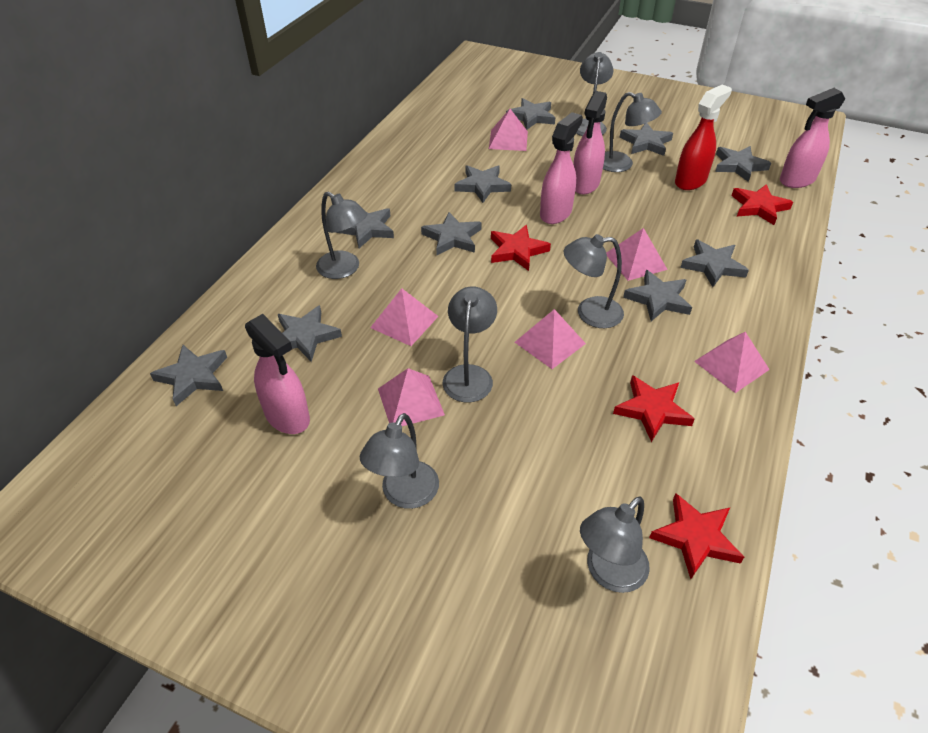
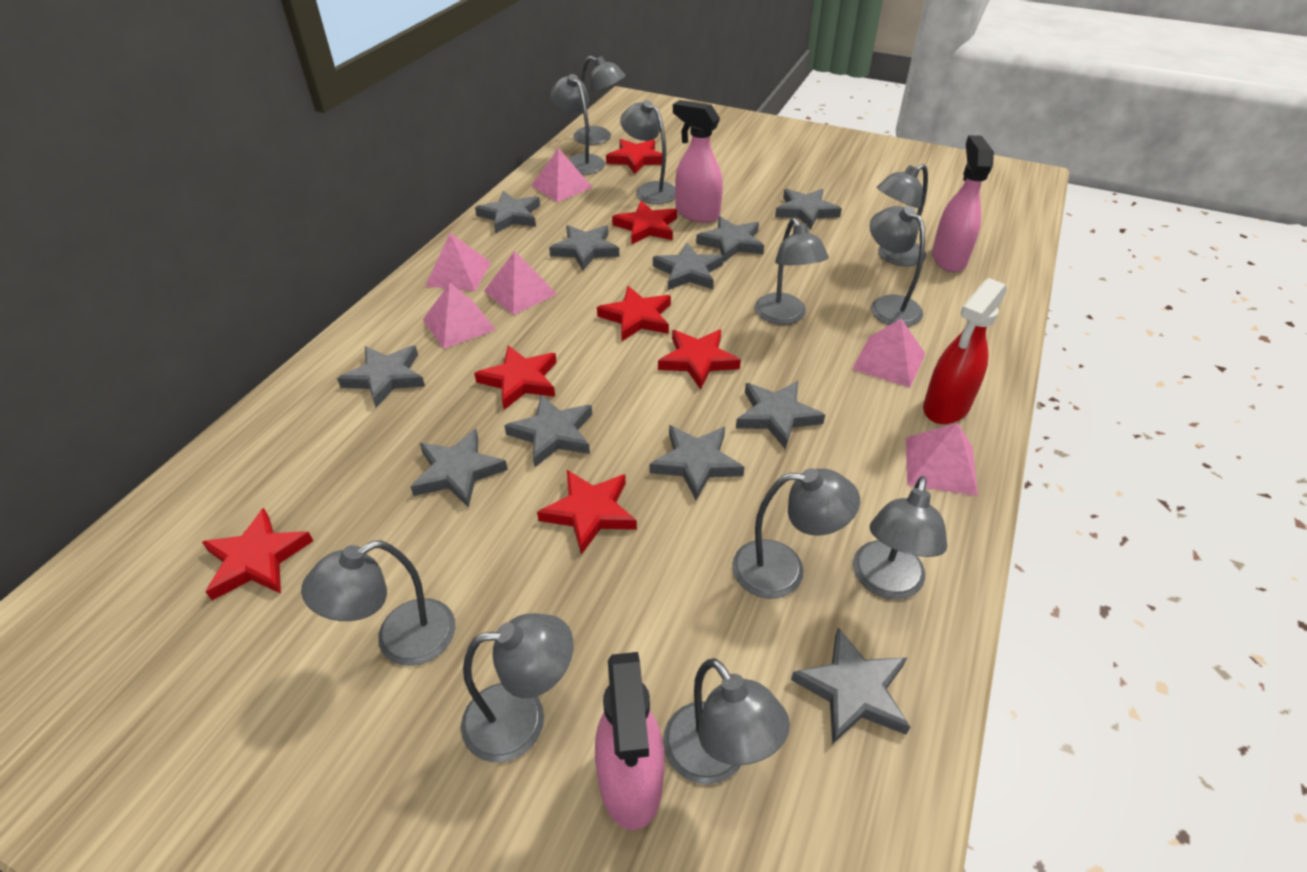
grey lamp: [316,191,367,279] [360,413,439,509] [442,286,497,402] [564,234,624,328] [576,52,613,136] [580,496,650,593] [603,92,662,172] = 7 -> [301,541,456,666] [461,613,574,762] [550,74,605,174] [573,56,625,145] [620,100,675,204] [663,658,790,785] [732,468,860,599] [755,218,829,325] [853,476,947,600] [870,206,925,327] [877,164,928,266] = 11
grey star: [150,345,227,406] [278,305,342,362] [335,208,394,248] [421,212,482,255] [454,165,511,203] [506,98,556,130] [619,123,673,156] [623,270,692,321] [680,240,749,287] [715,146,771,182] = 10 -> [337,346,425,408] [410,429,508,508] [475,191,540,234] [504,395,592,467] [549,225,619,270] [649,425,745,501] [653,243,724,290] [696,216,764,262] [736,381,825,450] [775,189,842,230] [791,627,910,745] = 11
pink spray bottle: [245,314,310,434] [540,112,583,224] [573,91,607,194] [780,88,845,188] = 4 -> [595,652,665,830] [673,100,723,223] [932,135,994,272] = 3
red star: [491,225,551,271] [613,375,695,442] [649,493,744,579] [731,184,793,225] = 4 -> [202,508,313,600] [474,345,557,410] [537,470,637,555] [597,286,671,341] [606,139,662,174] [612,201,677,245] [658,330,741,390] = 7

